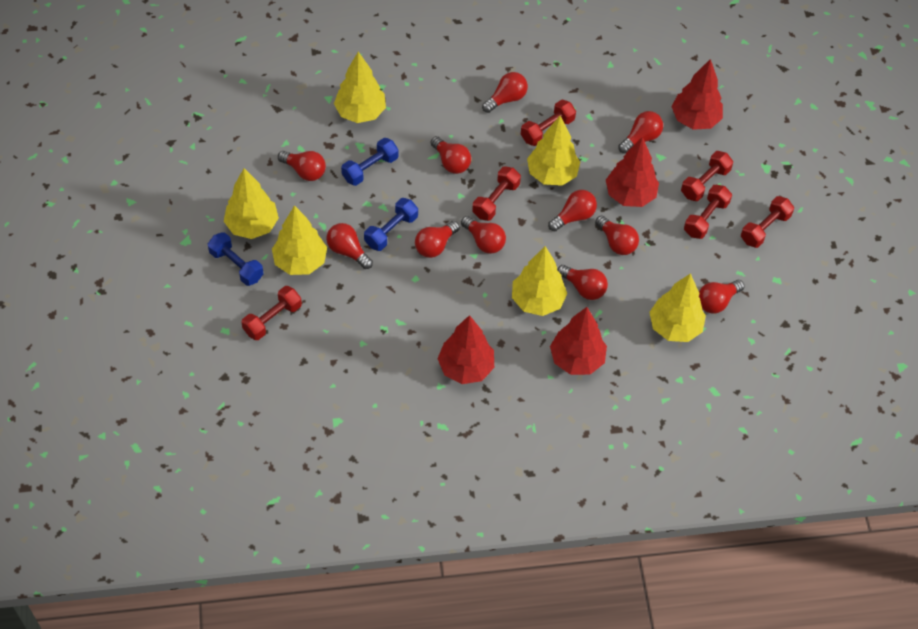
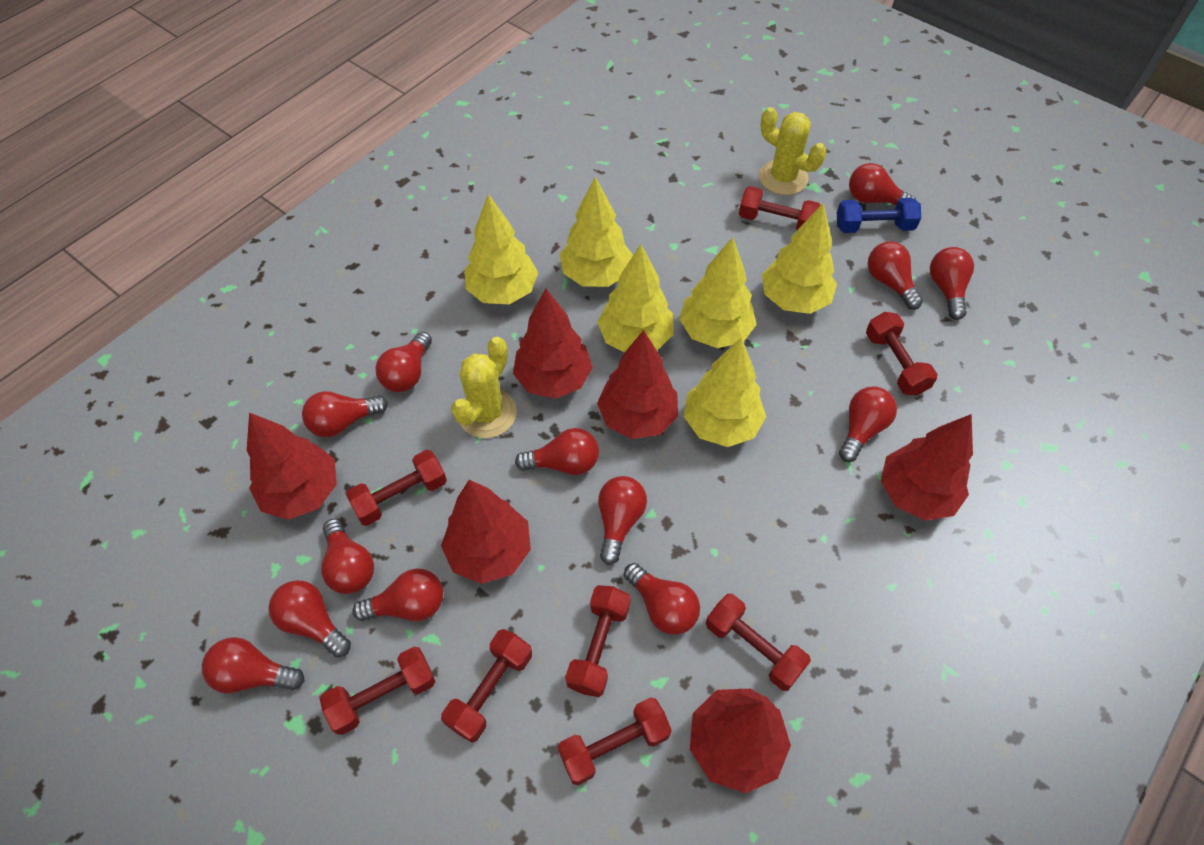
blue dumbbell: [208,232,264,286] [341,138,399,186] [364,198,418,251] = 3 -> [837,198,921,233] = 1
red dumbbell: [241,286,302,340] [472,166,521,221] [521,100,576,146] [681,151,733,201] [684,185,732,239] [741,196,794,248] = 6 -> [320,647,436,735] [346,450,447,526] [441,629,532,743] [558,697,672,785] [565,585,631,697] [706,594,811,691] [739,186,820,230] [866,312,938,395] = 8
red light bulb: [278,151,326,181] [326,223,373,269] [415,221,460,258] [431,136,471,174] [461,216,506,254] [482,72,528,113] [548,190,597,231] [557,265,608,300] [595,216,639,255] [618,111,663,154] [699,280,744,314] = 11 -> [202,637,304,693] [268,580,351,657] [302,391,388,437] [321,519,374,594] [352,569,443,621] [376,331,432,392] [515,428,599,475] [598,476,647,565] [624,563,700,635] [839,386,897,462] [849,163,916,205] [868,241,923,310] [930,247,974,320] = 13
red tree: [438,315,494,384] [550,307,607,375] [606,137,659,207] [672,59,723,130] = 4 -> [247,412,337,520] [441,480,531,584] [513,289,593,399] [597,330,678,439] [690,688,791,793] [881,414,973,521] = 6
yellow cactus: none = 0 -> [451,337,517,438] [759,107,826,195] = 2

